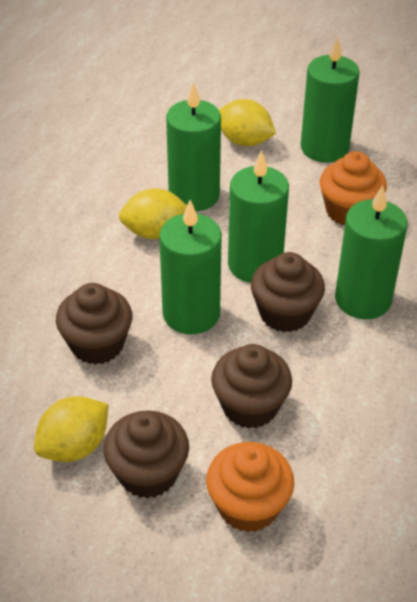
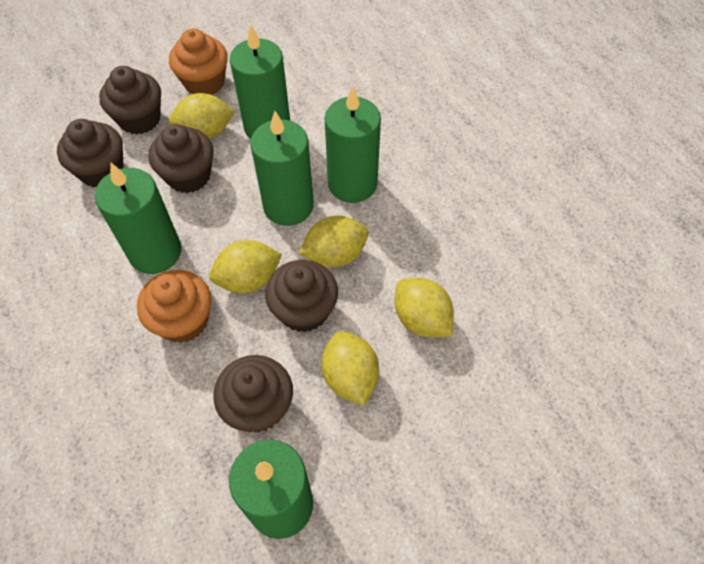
brown cupcake: [56,283,133,365] [103,411,189,499] [211,344,292,429] [251,252,325,332] = 4 -> [57,119,123,187] [99,66,161,135] [148,124,213,193] [213,355,293,432] [265,260,338,333] = 5
yellow lemon: [34,396,109,462] [119,188,187,239] [219,99,276,146] = 3 -> [169,93,235,139] [209,240,282,293] [299,216,369,267] [322,331,379,406] [395,278,454,337] = 5

